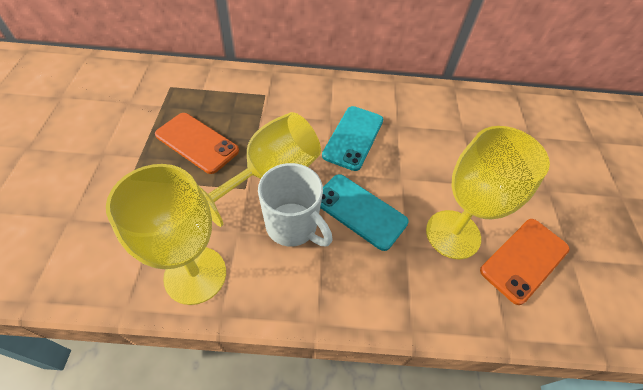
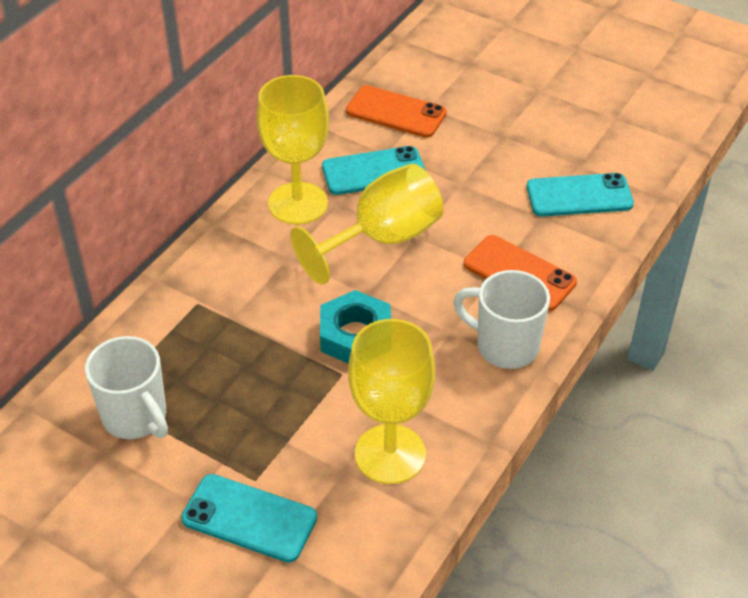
turquoise nut: none = 0 -> [320,290,391,364] = 1
turquoise phone: [320,174,409,251] [322,106,383,171] = 2 -> [181,474,317,563] [322,146,426,195] [527,173,634,217] = 3
white mug: [258,163,333,246] = 1 -> [85,336,168,439] [453,270,550,369] = 2

